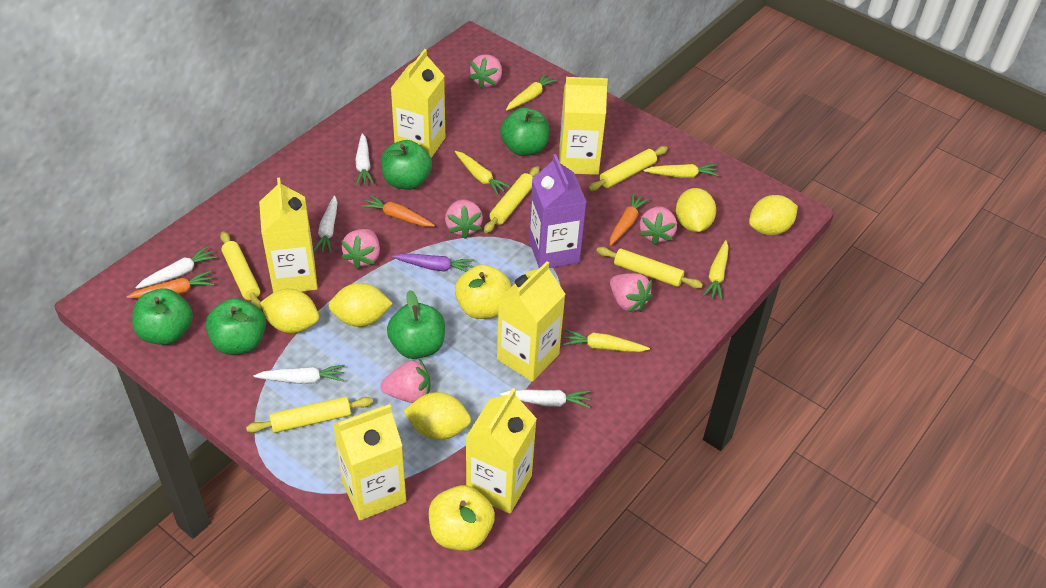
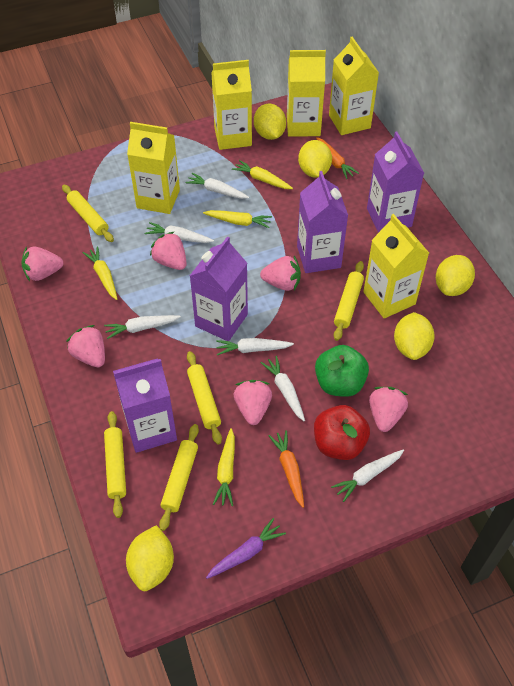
green apple: [132,288,193,345] [206,298,266,355] [381,140,432,190] [387,290,445,359] [500,108,549,156] = 5 -> [315,345,369,397] = 1
orange carrot: [127,271,214,298] [361,195,435,227] [610,193,649,246] = 3 -> [268,430,304,508] [316,137,359,179] = 2
purple carton: [529,154,587,268] = 1 -> [113,358,177,453] [190,237,248,341] [297,171,348,273] [367,132,424,233] = 4
red apple: none = 0 -> [314,405,370,460] = 1
white carrot: [135,246,217,289] [254,365,345,384] [313,196,337,254] [355,133,374,186] [500,390,590,408] = 5 -> [104,315,181,339] [145,222,214,243] [185,173,249,199] [216,338,294,355] [261,356,305,421] [331,450,404,502] = 6
yellow apple: [429,485,495,551] [455,265,511,319] = 2 -> none = 0
yellow carrot: [455,151,511,196] [506,73,558,111] [563,329,650,352] [643,164,719,178] [703,240,729,300] = 5 -> [82,247,117,300] [203,210,272,228] [213,428,235,506] [232,160,293,189] = 4
yellow carton: [259,178,318,293] [333,404,406,520] [391,49,445,158] [466,388,537,514] [497,261,565,382] [559,77,608,175] = 6 -> [127,122,180,214] [211,60,252,150] [287,50,326,137] [329,37,379,135] [363,214,429,318] = 5

